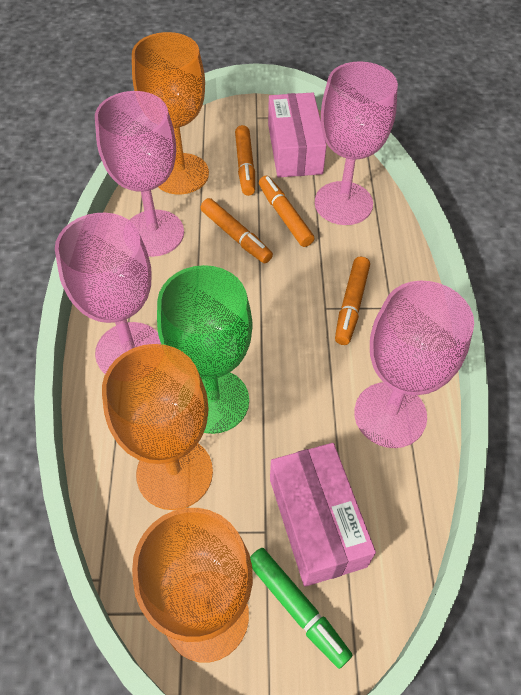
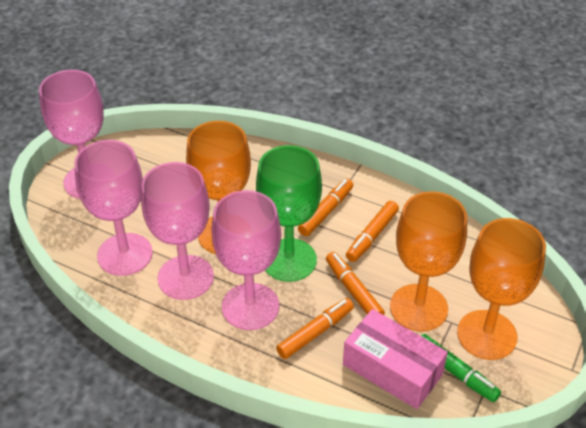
pink box: [268,92,327,178] [270,443,376,587] = 2 -> [343,309,448,409] = 1

